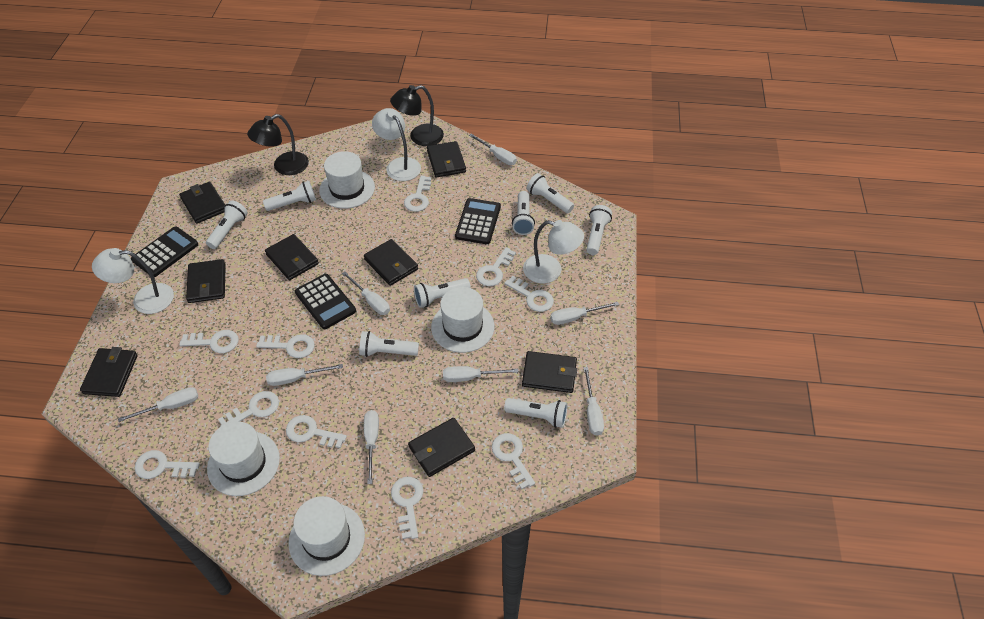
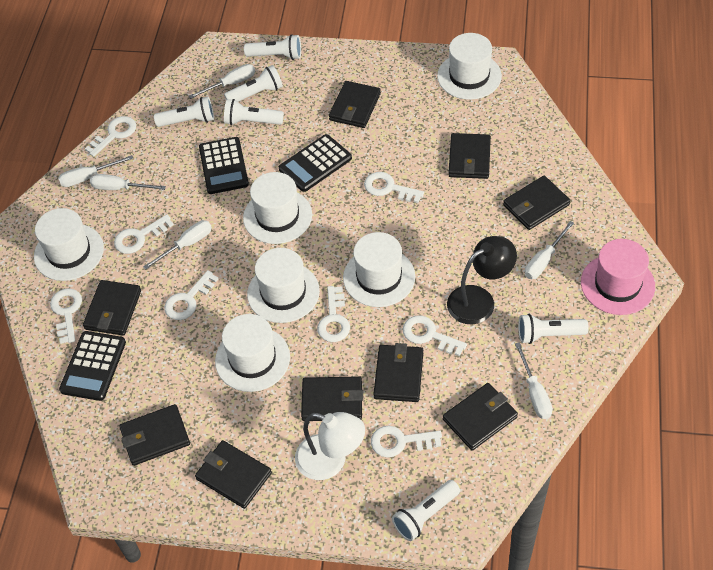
black lamp: [247,114,309,175] [390,85,444,146] = 2 -> [447,236,517,324] = 1
black wallet: [80,347,138,397] [179,182,225,224] [186,259,226,303] [265,234,319,280] [364,239,418,286] [408,418,475,477] [427,141,466,178] [522,351,577,393] = 8 -> [83,280,141,335] [119,404,190,466] [195,440,272,509] [301,376,363,421] [329,81,381,128] [374,343,423,402] [443,383,518,451] [448,133,491,179] [503,176,570,230] = 9
pink hat: none = 0 -> [581,239,655,315] = 1
white flashlight: [206,200,248,249] [263,181,316,211] [359,331,419,357] [414,278,471,308] [504,398,567,428] [512,191,535,235] [527,173,574,213] [586,205,612,255] = 8 -> [154,97,214,127] [224,65,283,102] [224,99,284,125] [244,34,301,60] [392,480,460,541] [518,314,589,344] = 6
white hat: [207,422,280,496] [288,496,365,576] [319,151,375,209] [431,287,495,353] = 4 -> [34,208,104,281] [215,314,290,392] [243,172,312,244] [247,248,320,323] [343,232,415,307] [437,33,502,100] = 6
white key: [135,450,200,479] [179,330,239,353] [218,391,279,427] [256,334,315,358] [286,415,347,448] [391,477,423,539] [404,176,431,212] [476,247,516,286] [492,433,535,489] [504,276,554,312] = 10 -> [50,288,82,344] [85,116,136,157] [114,214,174,254] [164,270,218,320] [317,286,350,342] [364,172,424,203] [371,426,442,458] [403,315,467,356] = 8
white lamp: [92,248,174,314] [372,108,421,181] [523,220,584,284] = 3 -> [295,412,365,480] = 1
white screwdriver: [118,387,198,422] [266,364,343,386] [342,271,390,315] [364,410,379,484] [443,366,518,382] [469,134,517,165] [550,302,619,325] [583,367,604,436] = 8 -> [58,155,133,187] [90,174,166,190] [143,220,212,269] [188,64,255,99] [515,342,553,419] [525,221,574,279] = 6

